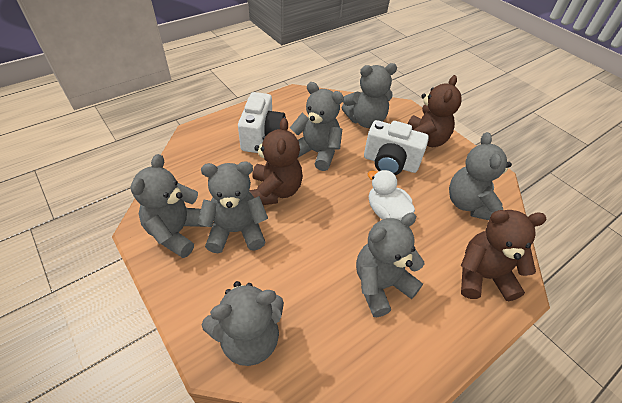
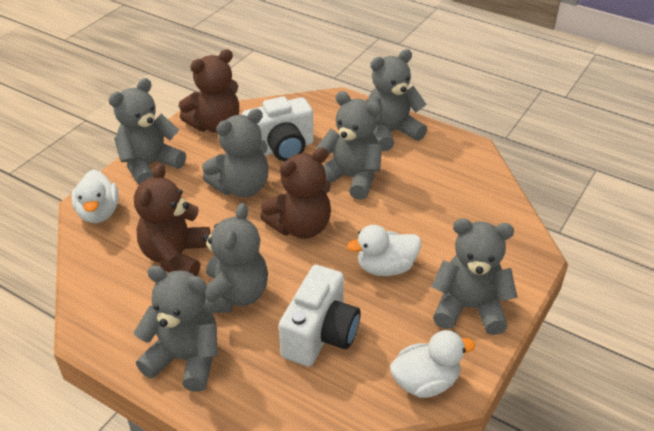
white duck: [368,170,415,220] = 1 -> [71,170,119,223] [347,225,421,276] [390,330,475,398] = 3

